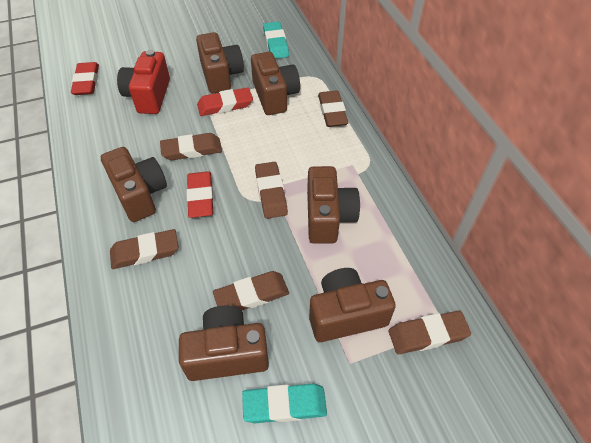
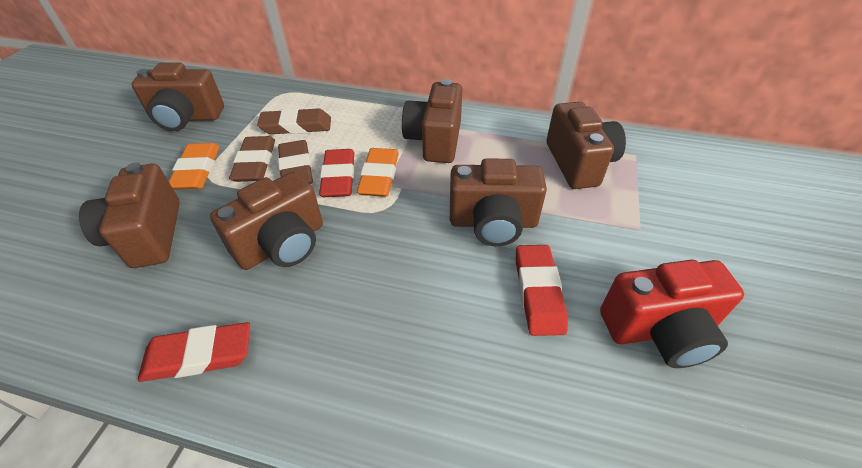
brown eraser: [110,229,178,269] [160,133,222,160] [213,271,289,311] [255,162,288,219] [318,90,348,127] [389,310,471,354] = 6 -> [229,136,275,182] [257,108,331,134] [278,140,313,184] = 3
orange eraser: none = 0 -> [169,143,220,190] [357,148,399,197] = 2
turquoise eraser: [242,383,327,423] [263,22,289,59] = 2 -> none = 0

